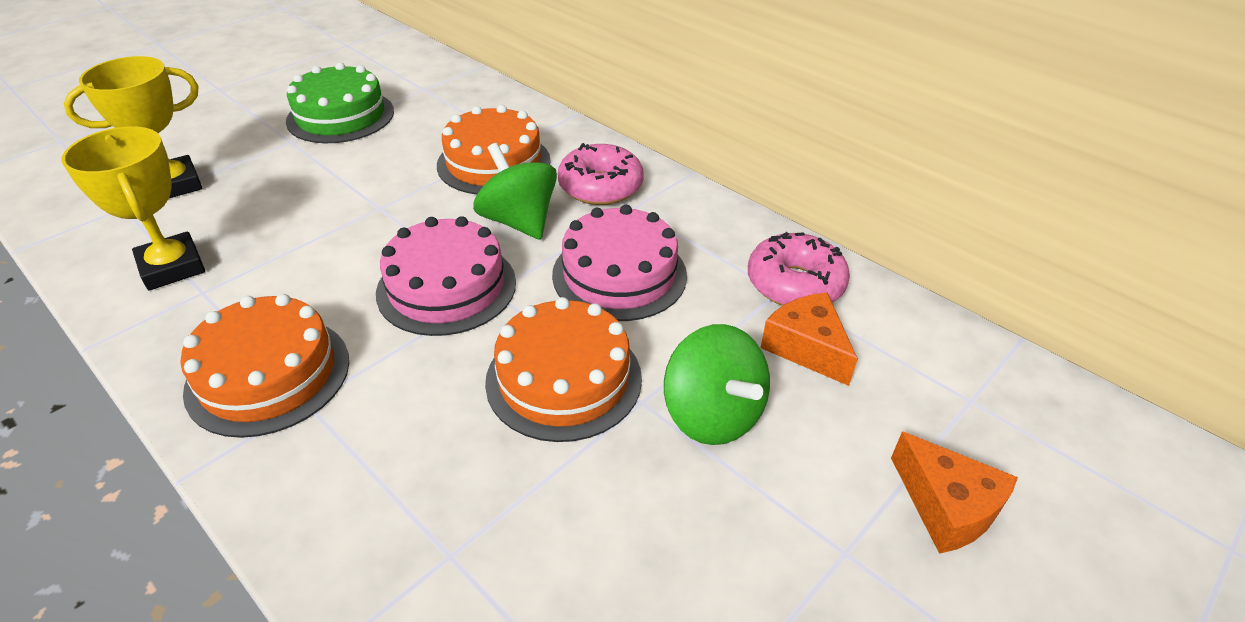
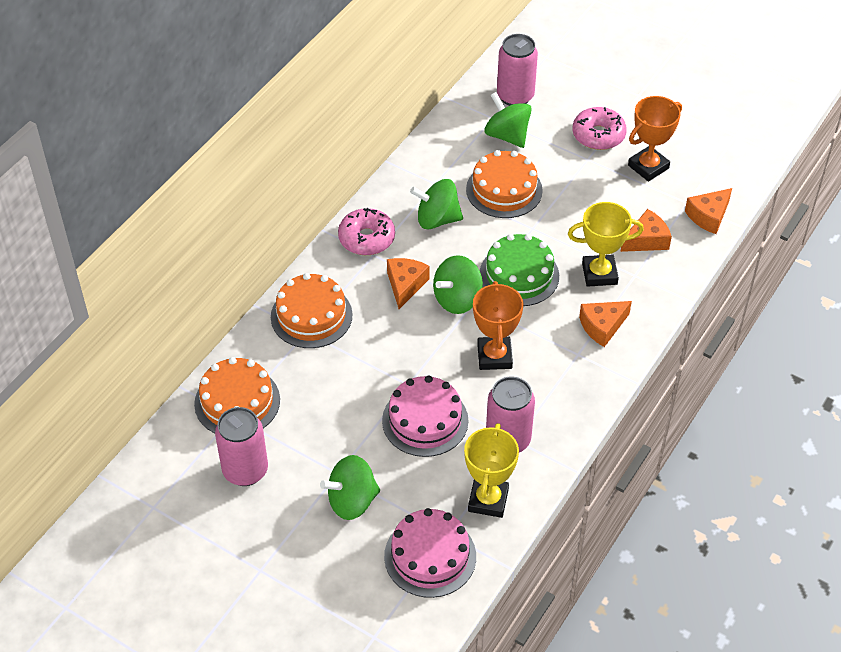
green spinning top: [473,143,557,240] [664,324,770,445] = 2 -> [320,455,380,520] [410,179,463,229] [433,255,483,314] [484,92,532,148] = 4
orange cheese: [761,292,858,386] [891,431,1018,554] = 2 -> [387,258,430,309] [579,301,632,347] [620,209,672,252] [685,188,732,234] = 4
orange trophy: none = 0 -> [473,281,523,370] [628,96,682,182] = 2
pink can: none = 0 -> [215,407,268,486] [486,377,535,452] [497,34,538,106] = 3

